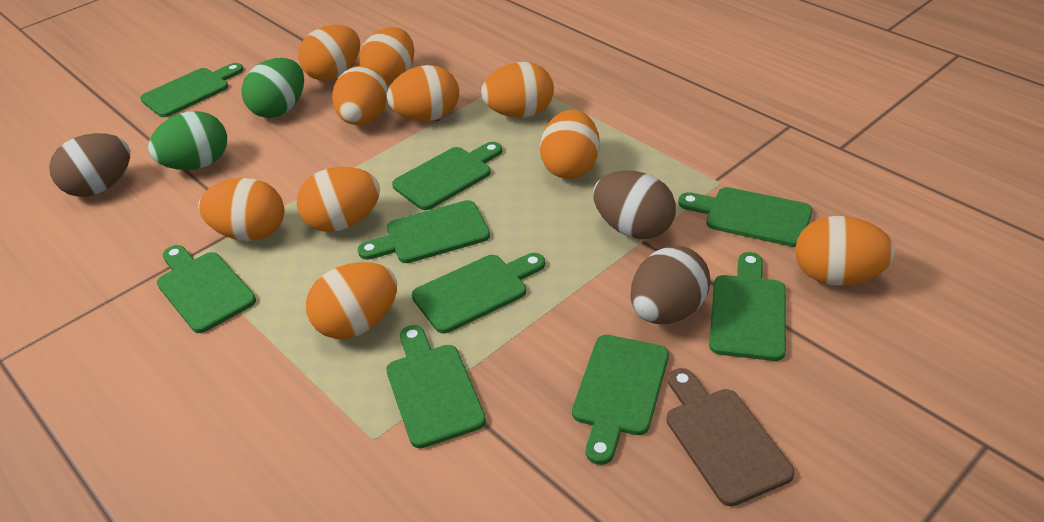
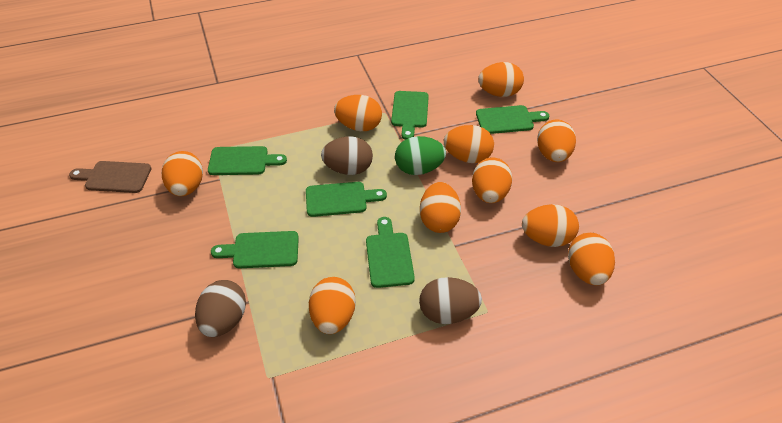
green cutting board: [140,63,243,117] [157,245,256,333] [358,200,490,263] [386,325,486,448] [392,142,502,210] [412,253,545,333] [572,335,669,465] [678,187,812,247] [709,252,786,361] = 9 -> [208,146,287,175] [211,231,299,268] [306,182,387,217] [366,217,415,288] [391,91,429,139] [476,105,549,134] = 6
green egg: [148,111,227,170] [241,58,304,118] = 2 -> [395,136,446,175] = 1

